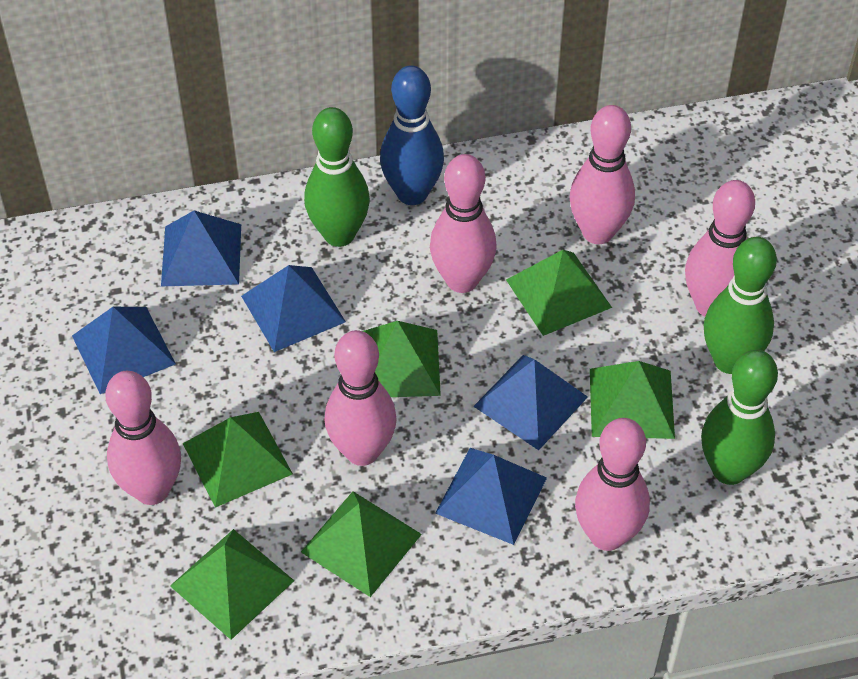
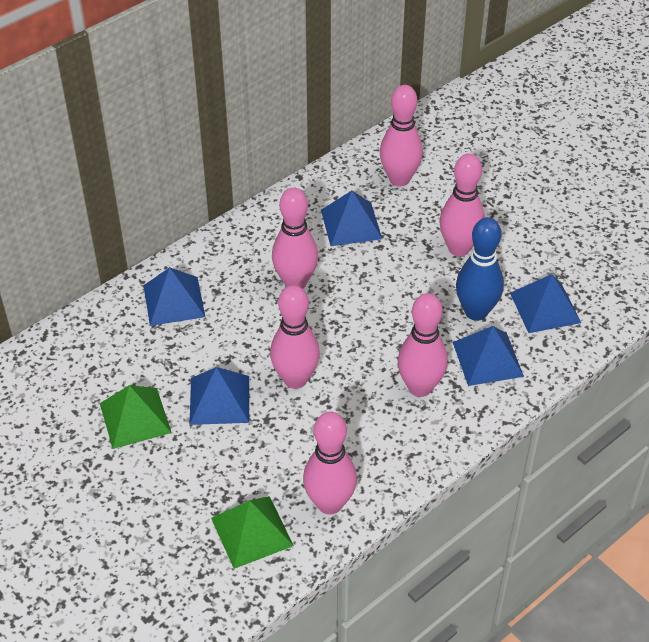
green bowling pin: [304,107,370,247] [701,350,778,485] [704,237,777,374] = 3 -> none = 0
green pyramid: [170,529,294,640] [183,412,293,508] [301,491,422,597] [363,321,441,397] [506,250,612,336] [590,361,675,439] = 6 -> [100,385,172,449] [211,496,294,569] = 2

